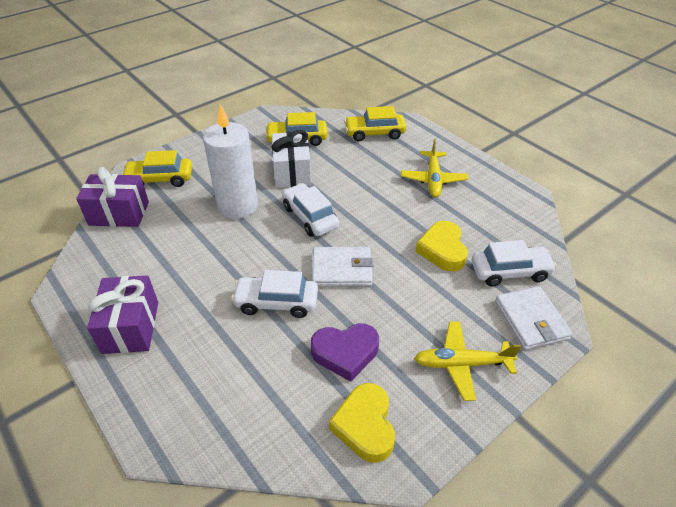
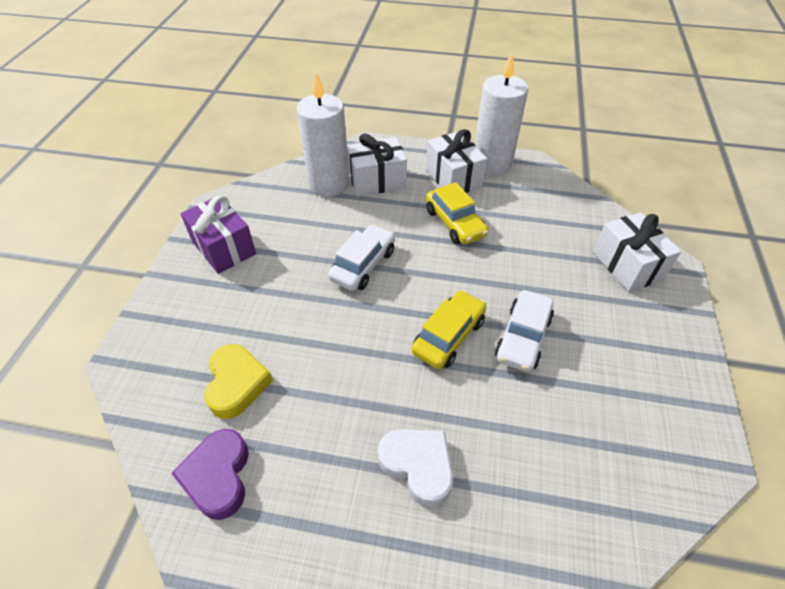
purple gift: [76,167,149,227] [87,276,158,354] = 2 -> [181,195,256,274] = 1
white candle: [203,104,258,219] = 1 -> [296,73,350,197] [475,53,528,175] = 2
white car: [231,270,318,318] [282,183,339,236] [472,240,557,286] = 3 -> [328,224,395,291] [495,290,554,372] = 2
white gift: [272,130,311,188] = 1 -> [347,133,407,197] [426,129,487,193] [593,212,681,292] = 3
white heart: none = 0 -> [378,429,453,507] = 1
white wallet: [312,247,373,287] [495,286,573,350] = 2 -> none = 0
yellow car: [121,150,192,187] [265,112,328,146] [344,106,406,141] = 3 -> [411,290,486,369] [426,182,488,245] = 2
yellow heart: [329,383,395,463] [415,221,468,272] = 2 -> [204,344,273,419] = 1
yellow plane: [401,139,468,198] [414,322,521,401] = 2 -> none = 0

